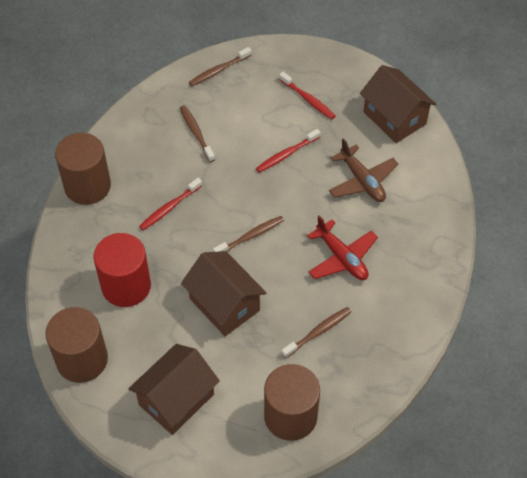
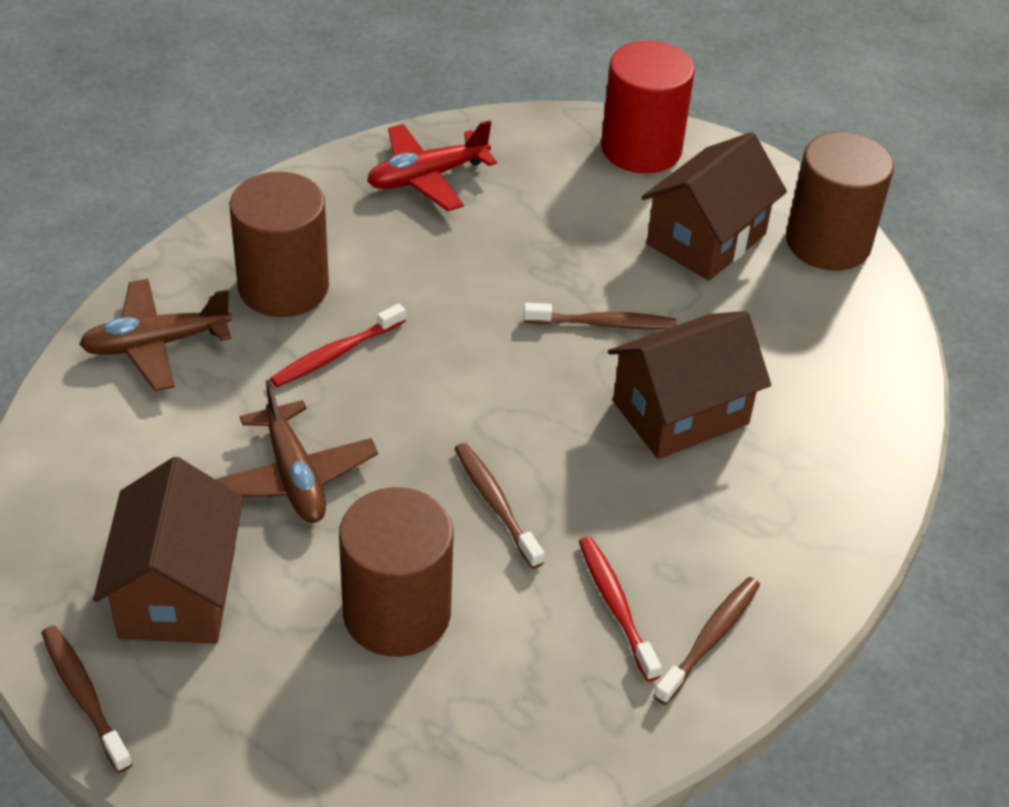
brown plane: [329,138,399,202] = 1 -> [79,279,232,391] [215,379,378,523] = 2
red toothbrush: [139,178,202,230] [256,129,321,173] [279,72,336,119] = 3 -> [270,304,406,387] [579,536,662,682] = 2

